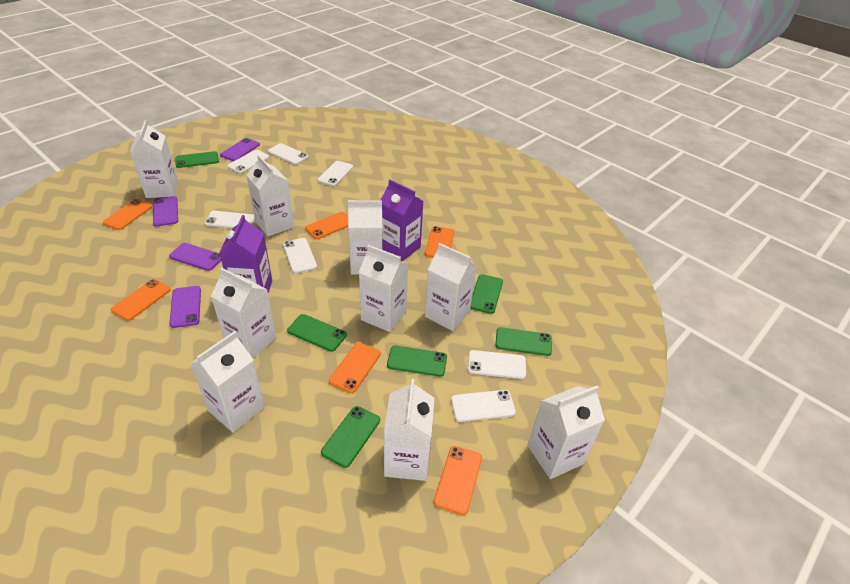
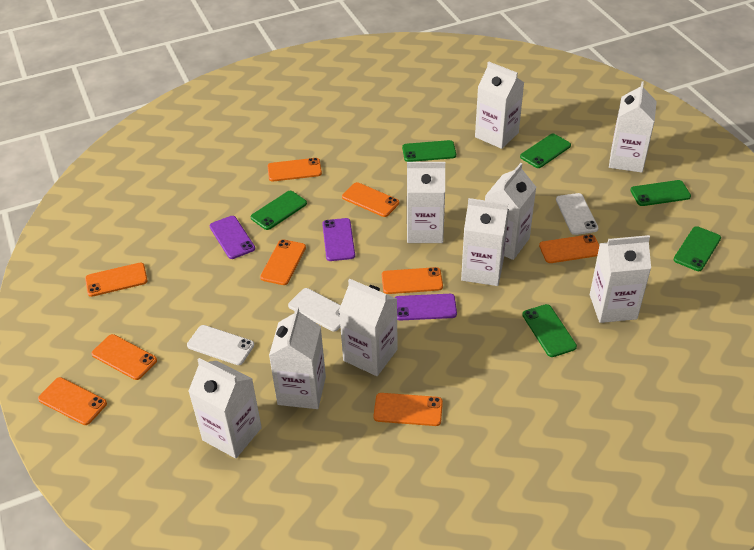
orange phone: [103,199,153,230] [111,279,171,321] [305,212,348,239] [329,342,381,393] [425,226,454,258] [434,446,482,515] = 6 -> [38,377,107,425] [85,263,148,297] [91,334,157,380] [260,239,306,285] [268,158,322,181] [342,182,399,217] [373,393,443,426] [382,267,443,294] [539,234,599,263] = 9
purple carton: [219,215,272,292] [381,179,423,261] = 2 -> none = 0
purple phone: [153,196,178,226] [169,243,221,271] [169,286,201,328] [220,138,260,161] = 4 -> [209,216,255,259] [322,218,355,261] [395,294,457,321] = 3
white phone: [204,211,255,228] [227,150,269,173] [268,143,308,165] [283,238,317,273] [317,161,353,186] [451,390,516,422] [468,350,526,379] = 7 -> [187,325,254,365] [288,288,341,332] [556,193,598,235] = 3

